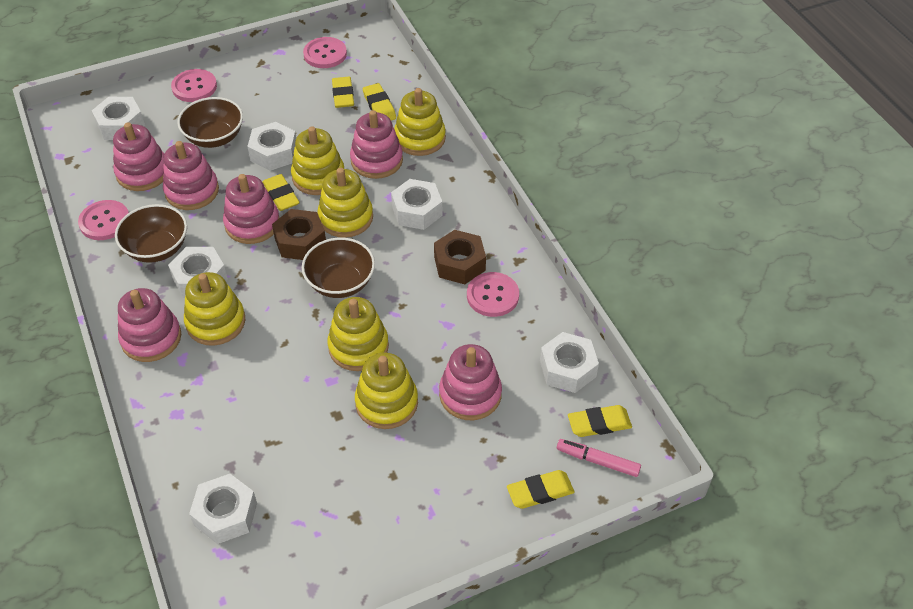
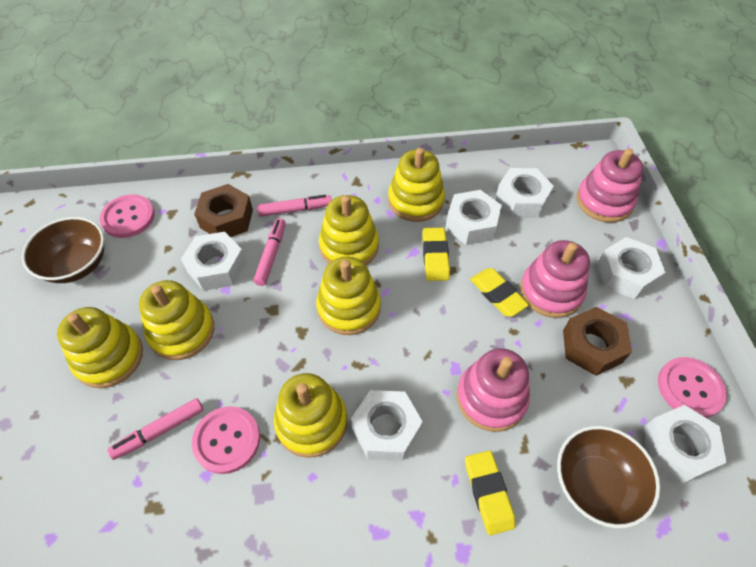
brown bowl: [115,204,187,263] [177,97,243,148] [302,237,375,298] = 3 -> [22,217,104,283] [557,426,660,528] = 2
pink button: [78,200,129,240] [171,69,217,102] [303,37,347,68] [467,272,519,317] = 4 -> [100,194,155,238] [192,406,260,474] [658,357,727,418] = 3
pink marker: [557,439,641,477] = 1 -> [107,398,204,460] [253,218,286,286] [257,195,332,217] = 3
pink stacking toy: [113,122,164,191] [118,288,181,362] [163,141,219,210] [223,174,280,244] [350,110,403,179] [439,344,502,420] = 6 -> [457,348,530,432] [520,240,590,318] [577,148,643,223] = 3
yellow eraser: [263,174,300,211] [332,77,354,108] [363,83,396,120] [507,470,574,509] [568,405,632,437] = 5 -> [423,227,450,281] [465,450,516,535] [470,268,529,317] = 3

